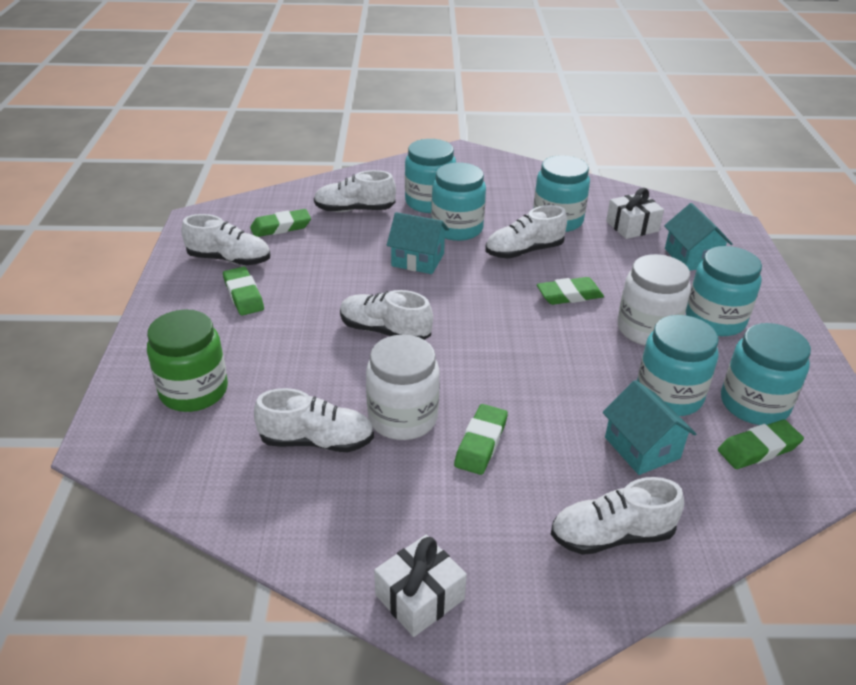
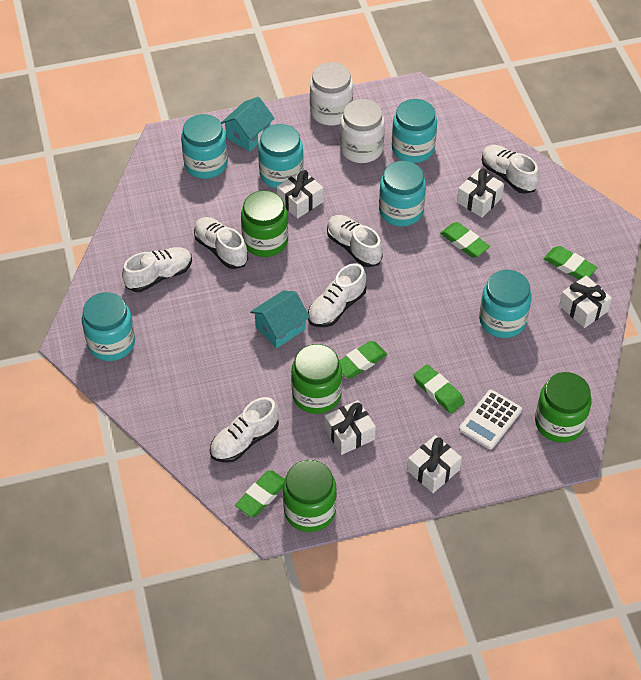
green jar: [147,310,228,412] = 1 -> [241,191,288,257] [283,460,337,532] [291,344,342,414] [535,372,592,443] = 4
turquoise house: [387,212,449,274] [603,380,696,475] [664,203,733,271] = 3 -> [221,97,275,152] [250,291,310,348] = 2
white calculator: none = 0 -> [459,390,522,449] = 1
white gift: [374,535,467,637] [606,188,664,239] = 2 -> [277,170,323,219] [325,400,376,455] [407,435,462,493] [457,168,504,217] [559,276,612,328] = 5

